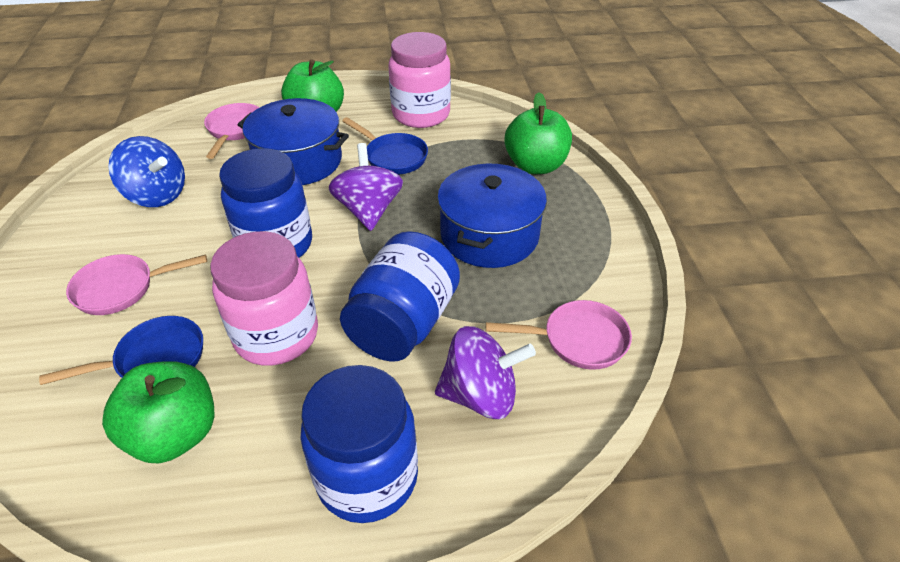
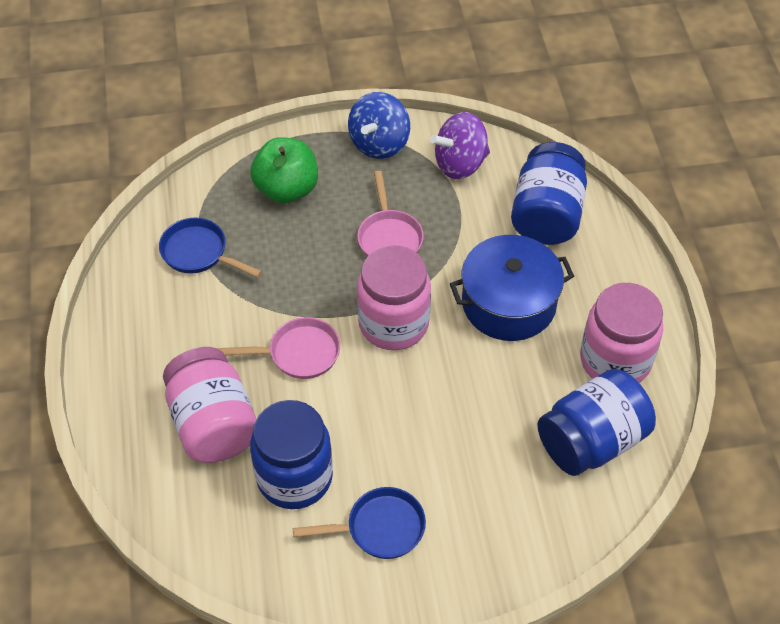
blue pot: [238,98,349,185] [437,163,547,268] = 2 -> [450,235,574,341] = 1
green apple: [102,361,215,464] [281,59,344,112] [505,92,572,174] = 3 -> [250,137,318,203] = 1
pink jar: [210,231,318,366] [388,32,451,128] = 2 -> [163,347,256,463] [357,245,431,350] [580,283,663,383] = 3
pink pan: [66,254,207,315] [204,103,260,159] [486,300,632,370] = 3 -> [218,317,340,379] [357,171,424,257] = 2
purple spinning top: [329,143,403,231] [435,326,536,419] = 2 -> [430,112,490,179] = 1

